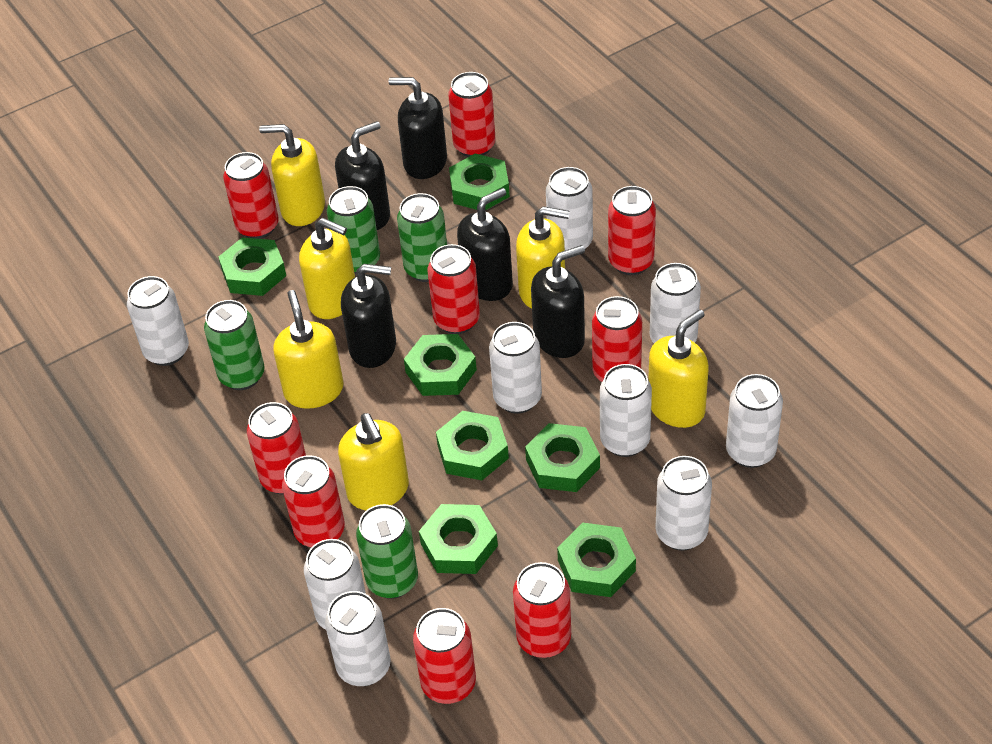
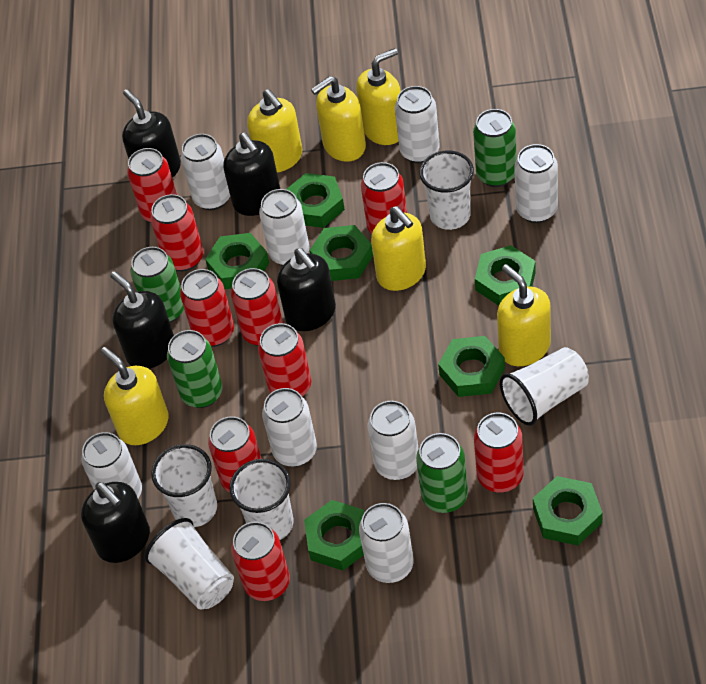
white can: [127,276,189,366] [304,539,366,630] [325,591,391,686] [489,322,542,414] [546,167,593,250] [600,364,652,457] [650,263,701,343] [655,456,712,550] [726,374,783,468] = 9 -> [82,432,142,498] [181,134,230,210] [259,189,309,266] [262,388,317,467] [359,503,414,583] [368,401,419,480] [395,86,440,163] [514,144,558,223] = 8
white cup: none = 0 -> [144,518,234,610] [151,444,217,527] [230,459,293,540] [419,151,474,230] [500,347,589,426] = 5

